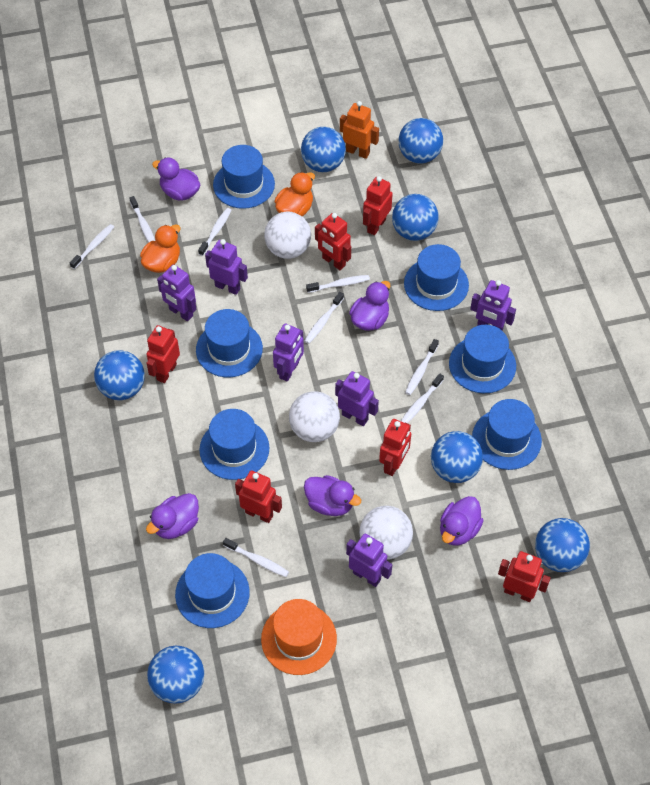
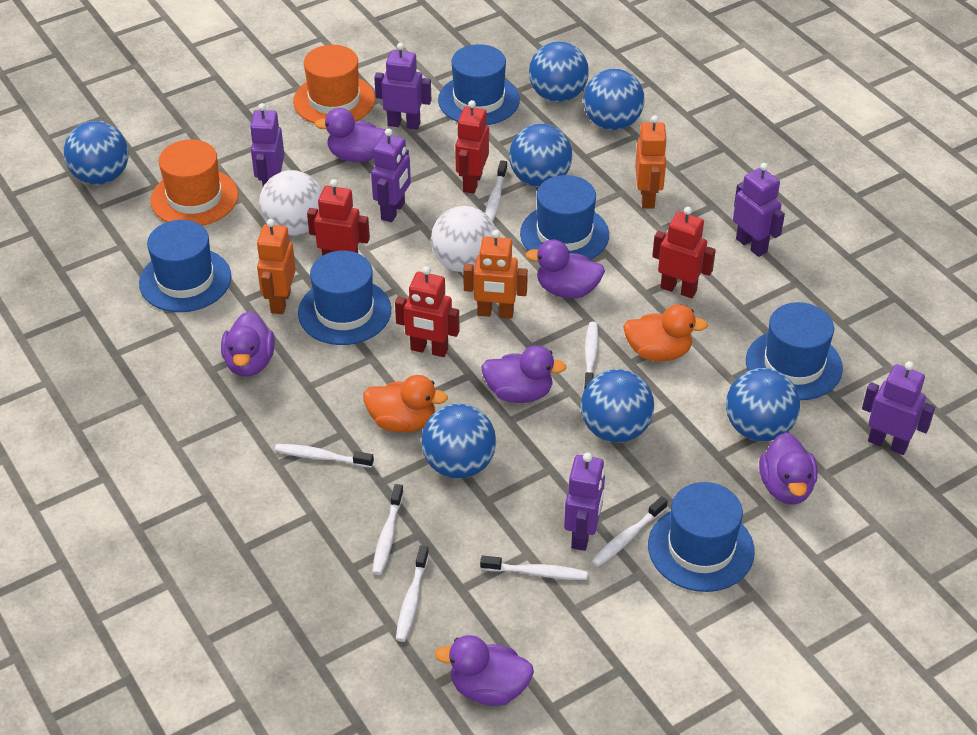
blue hat: [175,553,250,628] [196,309,263,377] [199,409,269,480] [213,145,275,209] [404,244,469,311] [449,325,516,393] [472,399,542,470] = 7 -> [139,220,231,312] [298,251,391,345] [438,44,520,125] [520,175,609,260] [648,482,755,592] [746,302,843,400] = 6
orange hat: [261,599,337,675] = 1 -> [151,140,238,226] [293,45,375,123] = 2
orange robot: [340,101,379,159] = 1 -> [257,219,296,314] [463,230,528,319] [635,115,668,209] = 3
purple duck: [146,493,199,539] [152,158,200,200] [304,475,361,516] [349,281,390,331] [440,496,484,546] = 5 -> [221,311,275,377] [314,108,386,162] [435,635,534,706] [481,346,567,403] [525,239,605,299] [759,432,818,505] = 6
red robot: [146,325,180,383] [235,470,282,523] [315,213,351,270] [363,176,393,235] [379,419,411,476] [498,551,551,602] = 6 -> [307,179,370,256] [395,266,460,357] [455,100,489,194] [652,207,716,298] = 4
white ball: [264,212,311,259] [289,391,340,442] [359,506,413,560] = 3 -> [259,170,322,236] [431,206,496,273] = 2
white toothbrush: [69,224,114,269] [129,196,155,243] [198,208,231,256] [223,538,289,577] [305,292,344,344] [306,275,370,293] [401,373,444,423] [405,339,439,395] = 8 -> [275,444,374,468] [372,484,404,575] [396,546,429,642] [480,555,588,580] [485,160,507,222] [583,322,599,390] [591,496,668,567] = 7

